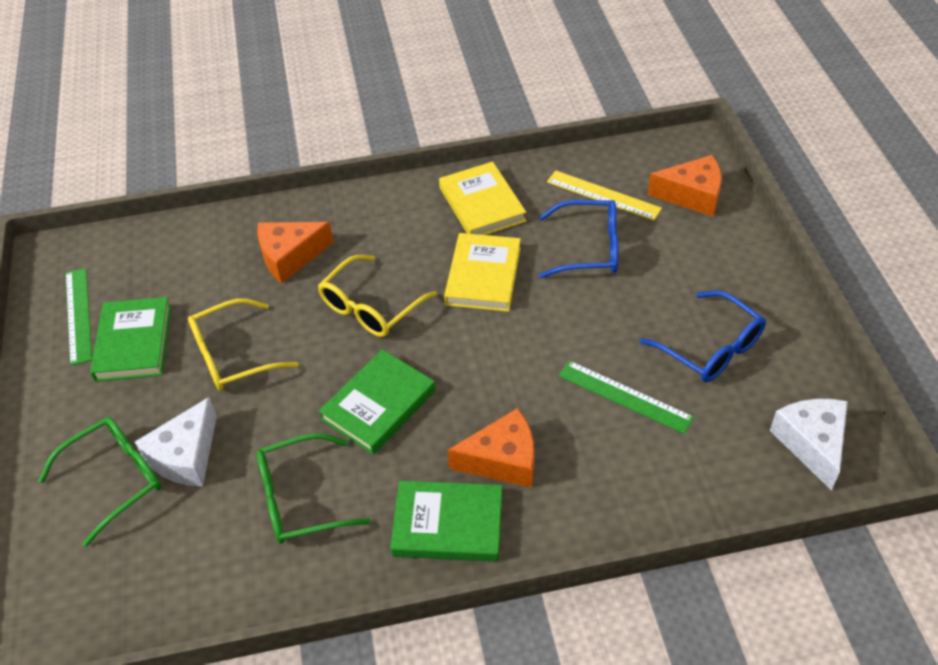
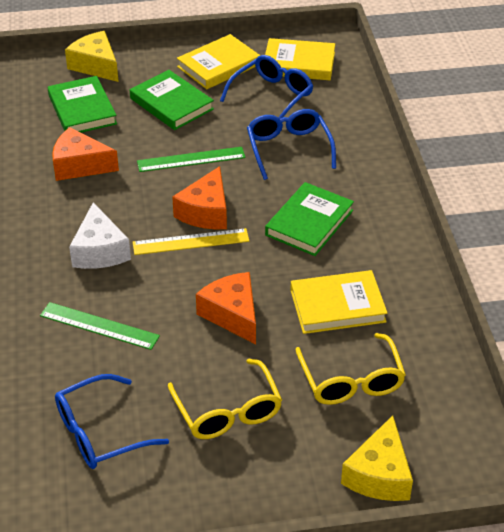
blue glasses: [539,199,619,278] [640,290,766,382] = 2 -> [55,374,169,469] [220,55,313,119] [247,109,336,180] = 3
green glasses: [38,417,161,547] [257,433,371,544] = 2 -> none = 0
white cheese: [135,397,217,486] [770,399,848,490] = 2 -> [69,203,131,269] = 1
yellow book: [439,162,526,235] [444,233,521,312] = 2 -> [177,34,260,89] [265,38,335,80] [290,270,388,334] = 3
yellow cheese: none = 0 -> [65,31,119,82] [341,415,413,501] = 2

